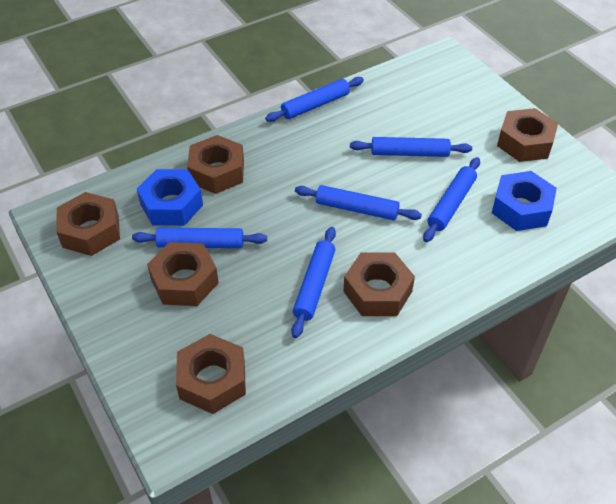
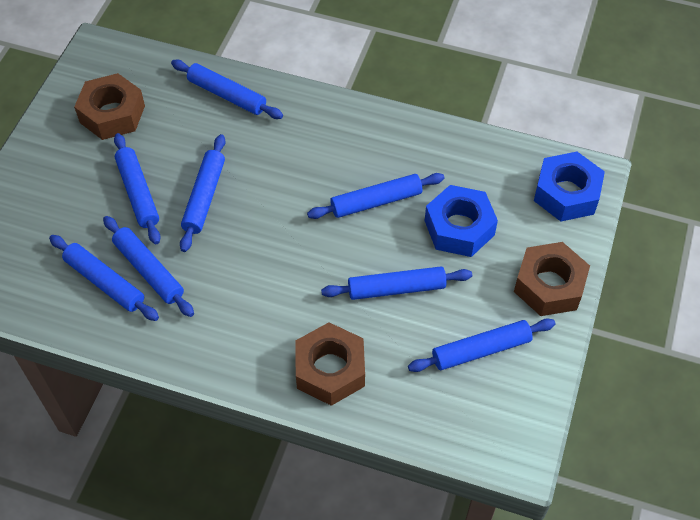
blue rolling pin: [132,228,267,248] [265,77,364,122] [291,227,336,338] [295,185,422,220] [350,137,472,157] [423,157,480,242] = 6 -> [49,235,159,321] [103,216,194,317] [114,133,161,244] [171,60,283,119] [180,134,226,252] [307,173,444,219] [321,266,472,300] [408,318,556,372] = 8
brown nut: [56,192,120,256] [147,242,219,306] [176,334,246,414] [187,135,244,194] [343,253,415,316] [497,108,558,162] = 6 -> [74,73,145,140] [295,322,365,406] [514,242,590,316] = 3

